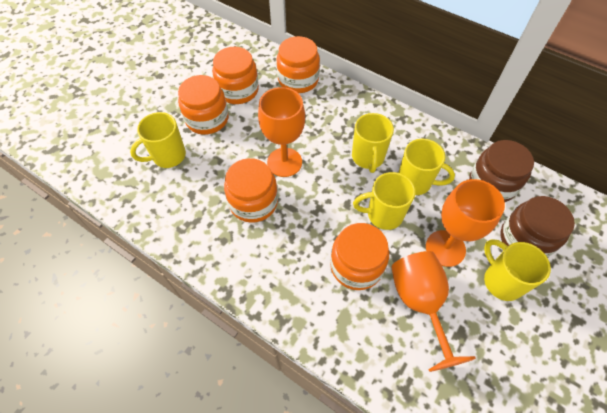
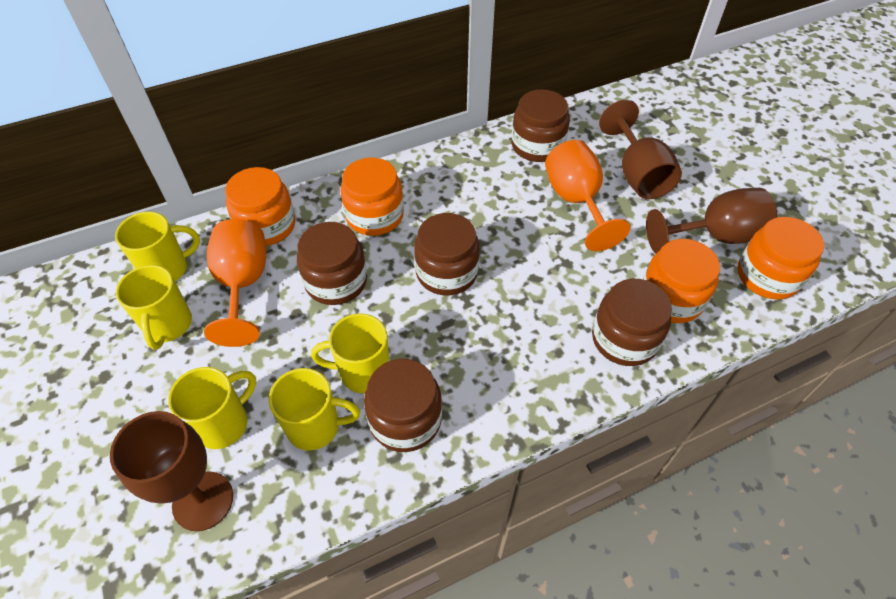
brown goblet: none = 0 -> [110,411,233,531] [599,100,682,199] [646,188,777,254] = 3
brown jar: [469,140,534,202] [501,196,575,258] = 2 -> [297,222,367,305] [364,359,442,452] [414,213,480,295] [511,89,570,162] [592,279,672,366] = 5
orange goblet: [258,87,305,177] [391,251,476,372] [426,179,505,267] = 3 -> [204,219,266,347] [545,140,630,251] = 2
orange jar: [178,75,229,135] [212,47,259,104] [224,158,278,223] [277,36,320,93] [330,223,389,290] = 5 -> [225,167,295,246] [340,158,404,236] [643,239,720,323] [737,217,824,300] = 4

